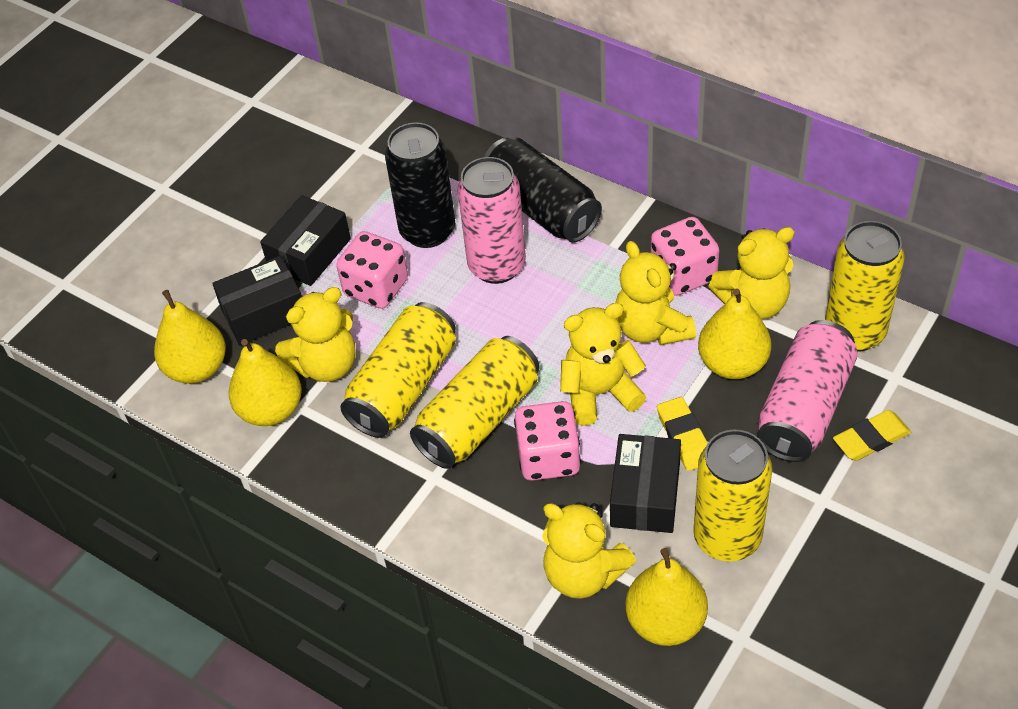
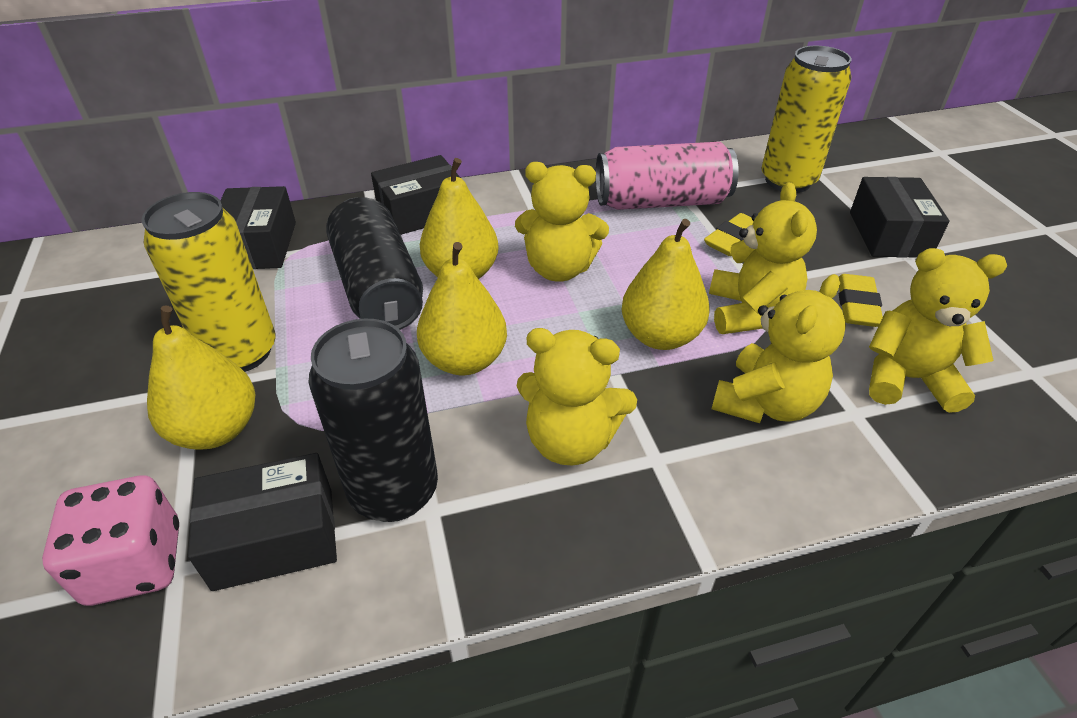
black box: [212,256,302,345] [260,195,351,286] [610,434,681,533] = 3 -> [188,453,337,591] [220,186,296,269] [371,155,461,235] [850,177,950,258] = 4
pink can: [457,157,526,284] [757,320,858,462] = 2 -> [596,142,739,210] = 1
pink dice: [336,231,408,309] [514,401,581,481] [651,217,719,296] = 3 -> [42,475,179,606] = 1
yellow can: [340,302,456,438] [410,336,540,469] [693,430,772,562] [825,221,905,352] = 4 -> [142,192,276,372] [761,46,851,193] = 2

